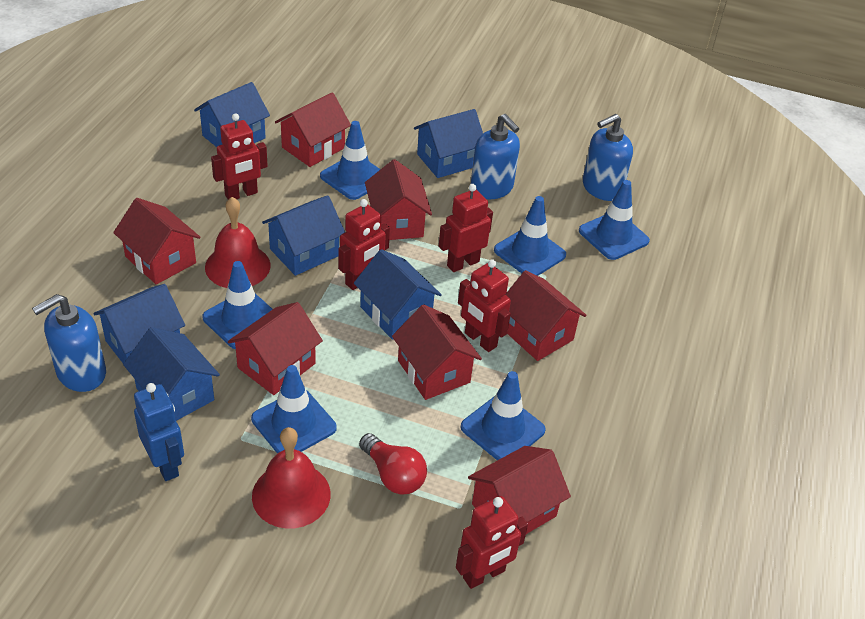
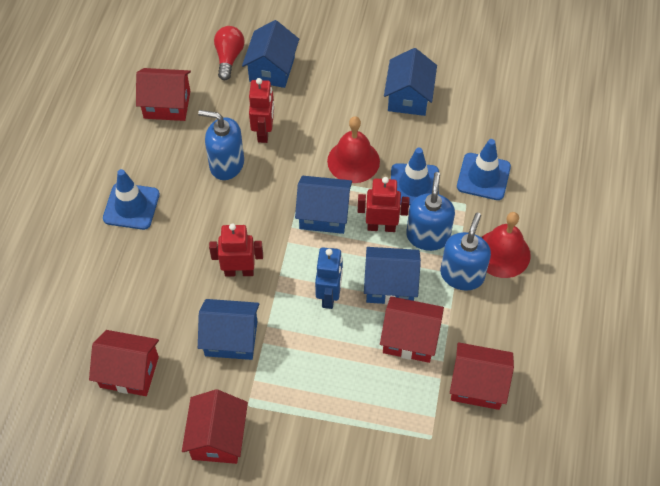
blue house: [93,284,185,364] [123,327,220,421] [194,82,270,147] [262,195,345,276] [354,249,442,340] [414,109,483,178] = 6 -> [198,299,259,360] [242,20,299,88] [295,176,352,234] [364,247,421,305] [384,48,437,116] = 5
blue traffic cone: [202,261,273,349] [251,365,337,454] [320,121,381,200] [461,371,546,460] [494,196,566,276] [579,180,650,260] = 6 -> [103,169,160,230] [391,147,439,205] [457,139,511,200] = 3
red house: [113,198,200,284] [228,302,323,395] [275,92,351,167] [365,159,432,240] [392,304,482,400] [468,446,571,534] [505,270,587,361] = 7 -> [89,330,159,396] [136,68,191,121] [182,389,248,464] [380,296,444,363] [450,342,514,410] = 5
red robot: [211,113,268,199] [338,199,390,290] [439,184,493,272] [456,496,528,589] [458,259,511,352] = 5 -> [209,224,263,277] [249,78,274,143] [358,177,410,232] = 3

